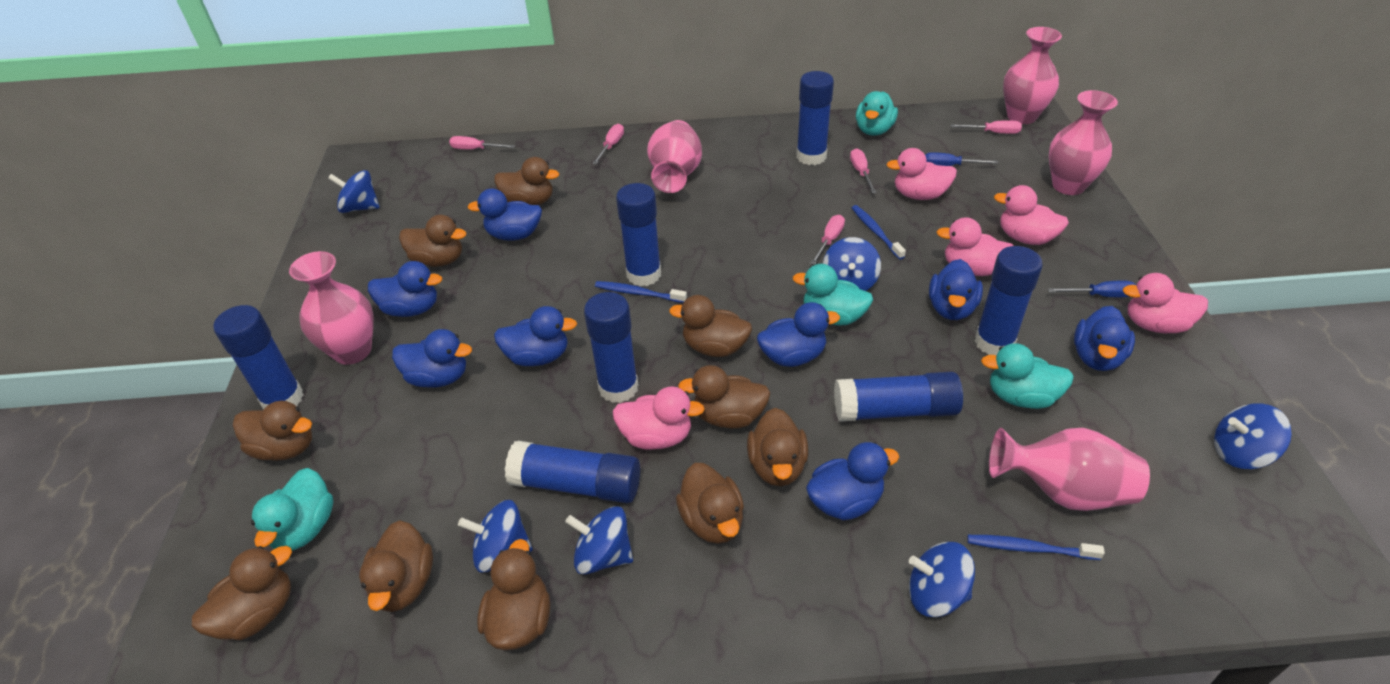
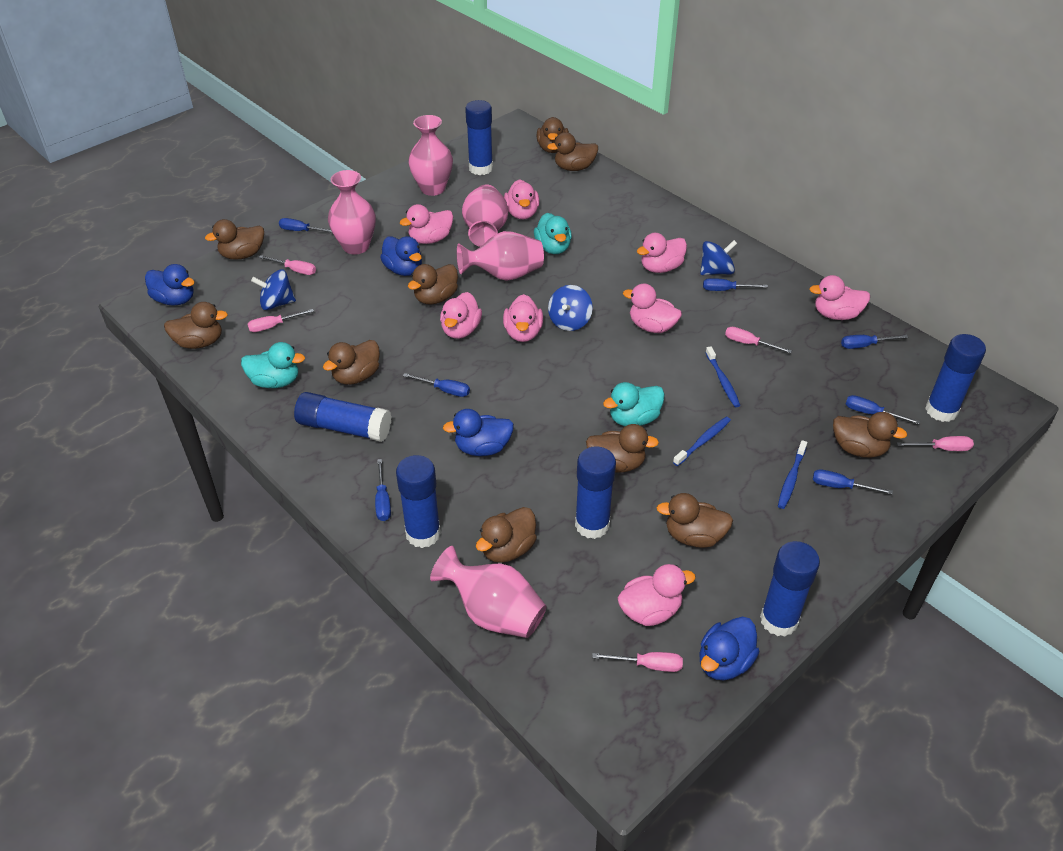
blue duck: [368,261,442,317] [392,329,472,388] [468,188,542,240] [494,306,577,366] [757,302,840,367] [806,442,899,520] [929,259,983,320] [1074,306,1135,371] = 8 -> [145,264,194,306] [380,236,422,276] [443,409,514,456] [700,617,759,680] = 4
blue glue stick: [213,305,304,409] [505,441,640,504] [584,292,638,403] [616,183,661,286] [796,71,834,165] [834,372,963,422] [974,246,1043,355] = 7 -> [294,392,392,442] [396,455,441,548] [465,100,493,175] [575,446,616,539] [760,541,820,637] [925,334,986,422] = 6
blue screwdriver: [925,152,998,166] [1048,280,1136,297] = 2 -> [279,218,332,233] [375,459,391,521] [403,373,470,397] [703,278,768,291] [813,469,893,495] [841,335,908,349] [846,395,920,424] = 7
blue spinning top: [328,170,379,213] [458,500,533,573] [565,506,633,575] [823,237,881,291] [909,542,975,617] [1214,403,1292,469] = 6 -> [251,269,296,310] [548,285,593,331] [700,240,737,275] = 3
pink duck: [612,386,705,450] [886,148,957,200] [936,217,1014,276] [994,185,1069,245] [1123,273,1208,333] = 5 -> [400,204,453,244] [440,292,482,339] [503,294,543,342] [504,179,539,219] [618,564,696,626] [623,284,682,333] [637,233,687,273] [809,275,870,320] = 8
turquoise duck: [251,468,333,551] [793,264,873,326] [856,91,898,136] [981,343,1074,409] = 4 -> [241,342,305,388] [534,213,572,254] [603,382,665,426] = 3

